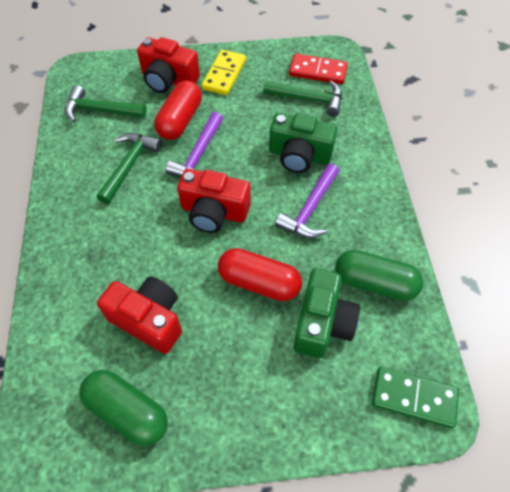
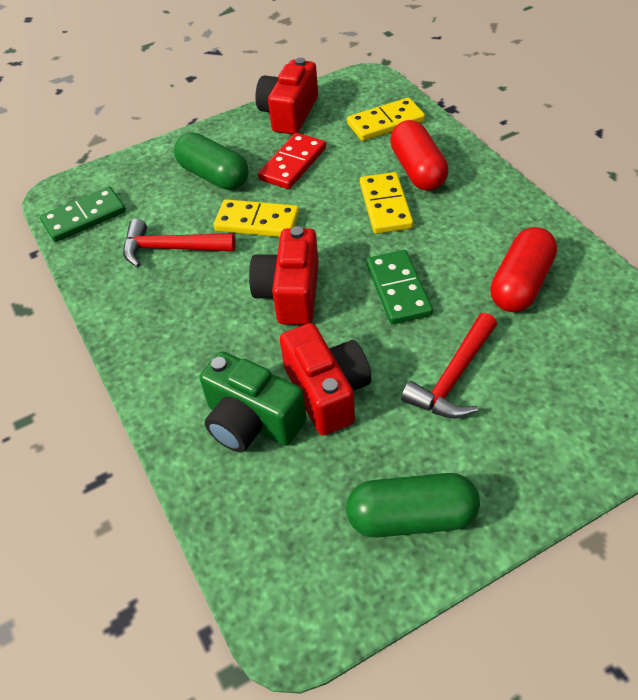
green camera: [269,113,337,173] [294,268,360,358] = 2 -> [200,351,307,452] = 1
green domino: [372,367,459,428] = 1 -> [40,187,126,242] [367,250,433,324] = 2
green hammer: [65,85,146,122] [97,133,162,204] [263,80,342,117] = 3 -> none = 0
purple hammer: [165,112,223,177] [275,164,339,238] = 2 -> none = 0
red hammer: none = 0 -> [123,219,236,267] [401,313,497,418] = 2
yellow domino: [202,50,246,95] = 1 -> [214,199,299,237] [347,98,425,141] [360,172,413,234] = 3

